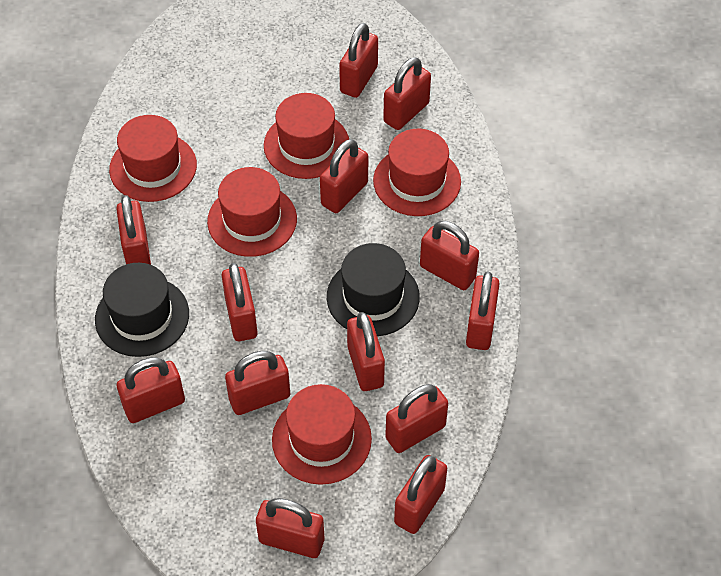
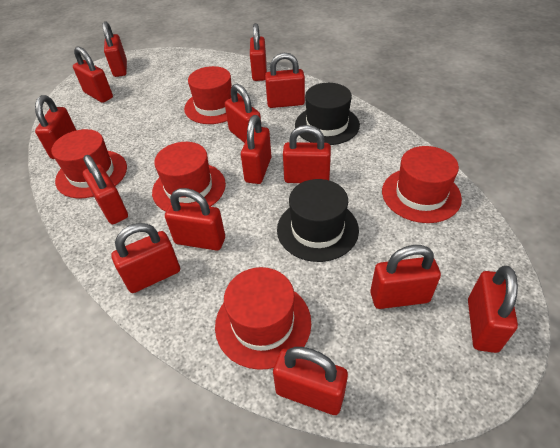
red padlock: [116,195,151,265] [116,357,185,423] [221,263,258,341] [225,351,290,415] [256,498,324,558] [320,139,368,213] [339,23,378,98] [347,312,385,391] [383,57,431,130] [385,384,448,453] [394,455,447,534] [420,221,479,290] [466,272,500,350] = 13 -> [35,95,76,159] [73,46,113,103] [83,155,128,224] [103,21,127,77] [111,223,180,293] [165,188,225,251] [225,83,261,143] [241,115,271,184] [250,23,267,81] [265,53,305,108] [273,347,348,415] [283,125,331,183] [370,245,441,309] [468,266,518,353] = 14

